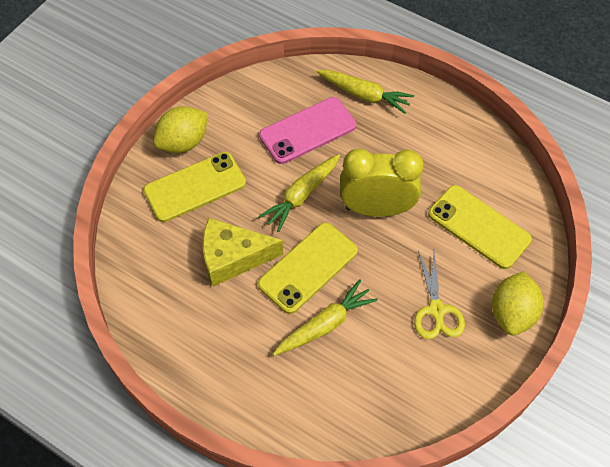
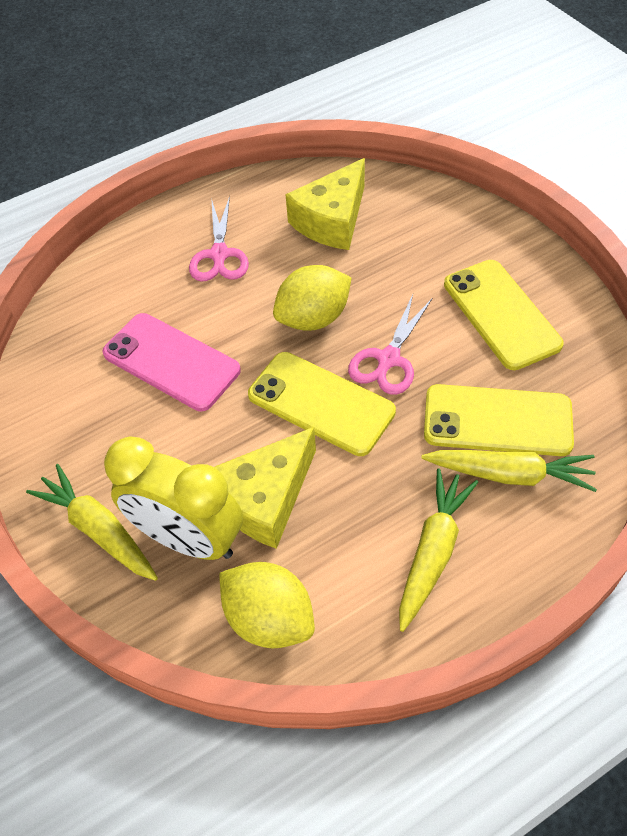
pink scissors: none = 0 -> [189,196,249,282] [348,294,432,395] = 2
yellow cheese: [203,218,283,287] = 1 -> [214,427,316,549] [285,158,365,250] = 2
yellow scissors: [414,250,465,339] = 1 -> none = 0

